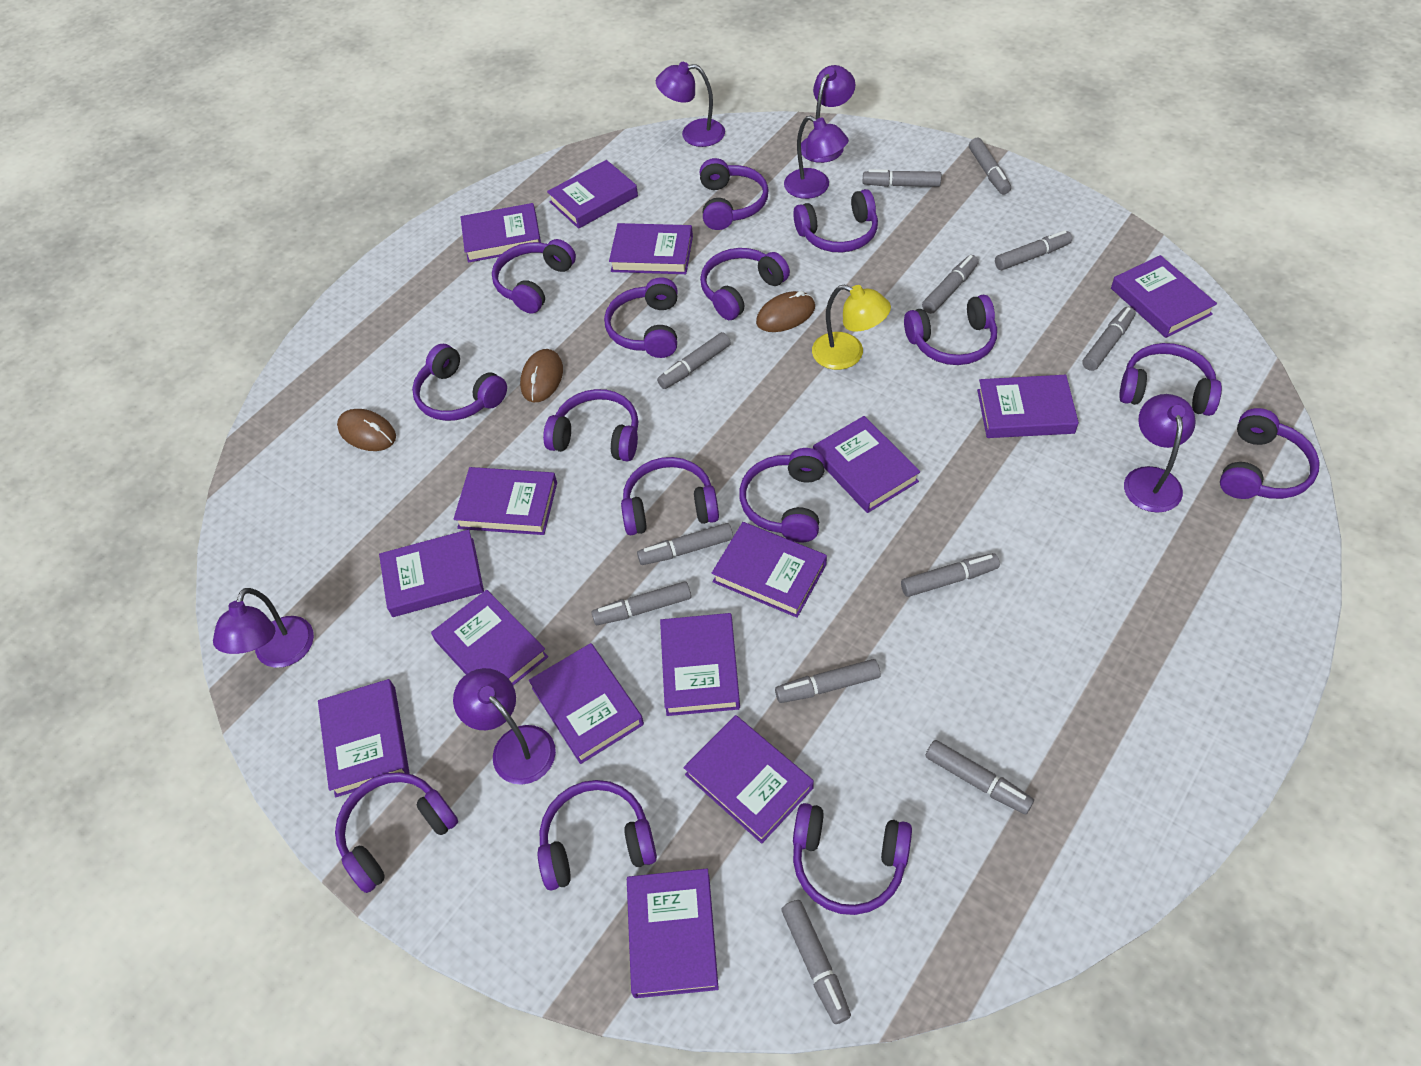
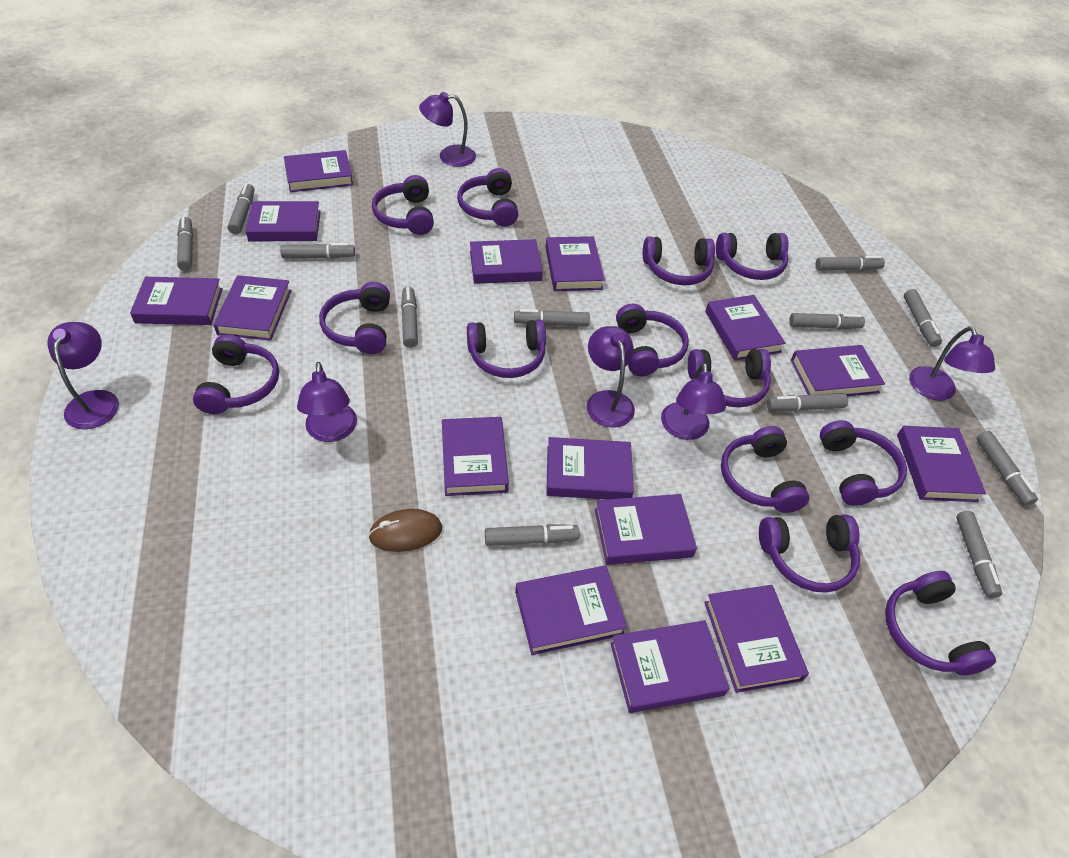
brown mouse: [337,409,396,451] [520,349,563,402] [756,291,815,332] = 3 -> [368,509,442,552] = 1
purple headphones: [335,772,458,893] [412,344,507,421] [492,239,576,314] [538,780,657,891] [543,389,638,461] [604,277,677,358] [621,457,719,535] [700,158,769,230] [700,248,790,320] [739,448,825,542] [793,189,878,252] [793,803,912,915] [904,295,997,365] [1119,343,1222,416] [1220,408,1320,499] = 15 -> [193,334,279,414] [319,282,390,354] [372,175,434,235] [457,168,518,227] [467,319,546,378] [616,304,689,376] [643,237,715,285] [687,349,771,407] [716,233,789,280] [721,426,809,513] [759,515,860,593] [820,420,907,506] [885,571,996,675] = 13
yellow lamp: [812,285,891,370] = 1 -> none = 0

